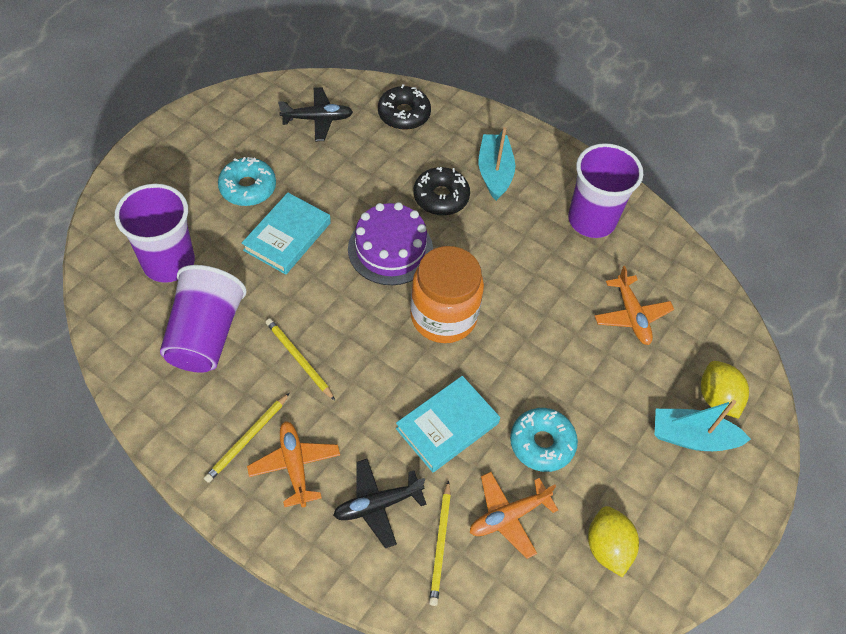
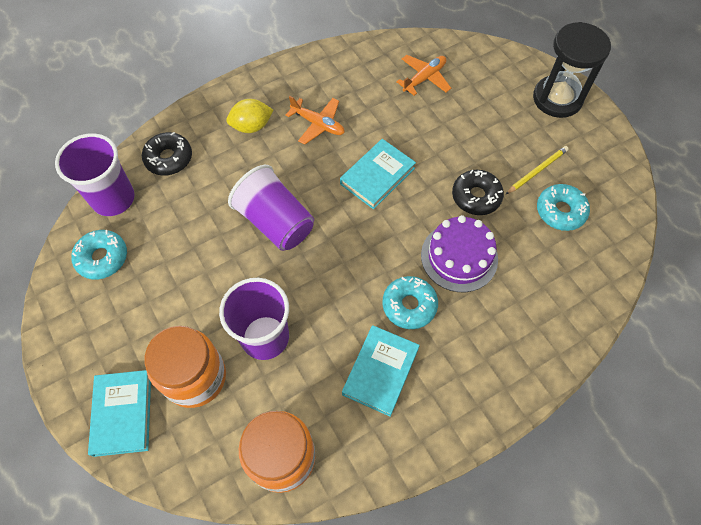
black hourglass: none = 0 -> [533,22,611,118] = 1
black plane: [278,87,353,141] [333,459,427,548] = 2 -> none = 0
orange jar: [410,246,484,343] = 1 -> [145,326,226,408] [239,411,316,493] = 2
orange plane: [247,421,340,507] [470,472,558,559] [595,266,674,345] = 3 -> [286,96,345,145] [396,55,451,96] = 2
turquoise boat: [479,127,515,201] [655,400,751,451] = 2 -> none = 0
turquoise book: [242,193,331,275] [396,376,500,472] = 2 -> [88,370,151,457] [340,139,416,209] [342,325,420,417] = 3
turquoise donut: [218,157,276,206] [510,408,578,472] = 2 -> [71,230,127,280] [382,276,438,329] [537,184,590,231] = 3
yellow lemon: [588,506,639,577] [701,361,749,419] = 2 -> [226,99,273,133] = 1
yellow pencil: [204,393,290,483] [266,319,335,400] [429,480,451,606] = 3 -> [505,146,569,195] = 1

